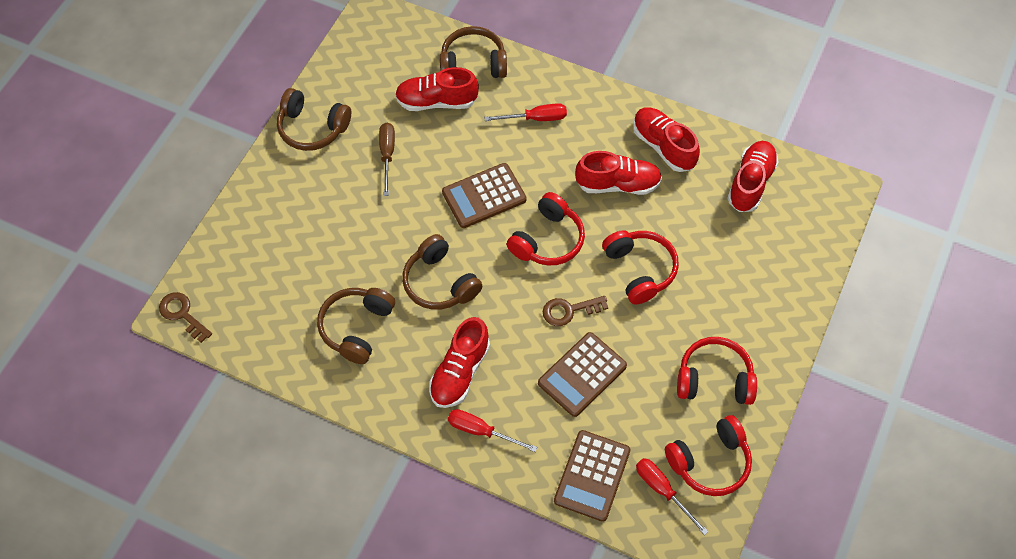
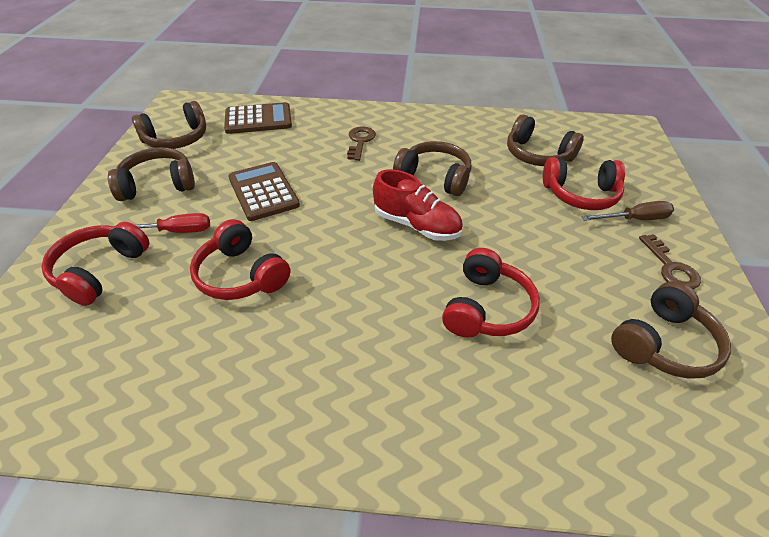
brown calculator: [442,163,527,228] [538,332,627,417] [554,430,631,522] = 3 -> [224,102,292,134] [228,162,300,221] = 2
brown headphones: [277,88,351,151] [317,288,395,364] [402,234,482,310] [440,26,507,78] = 4 -> [108,147,195,201] [132,101,206,149] [393,141,471,196] [507,115,584,166] [611,281,731,379] = 5
red screwdriver: [448,409,537,452] [484,103,567,121] [636,458,709,535] = 3 -> [113,213,210,233] = 1
red shoe: [395,67,479,111] [429,317,490,408] [575,151,662,195] [633,107,700,172] [727,141,779,212] = 5 -> [373,169,463,241] = 1

